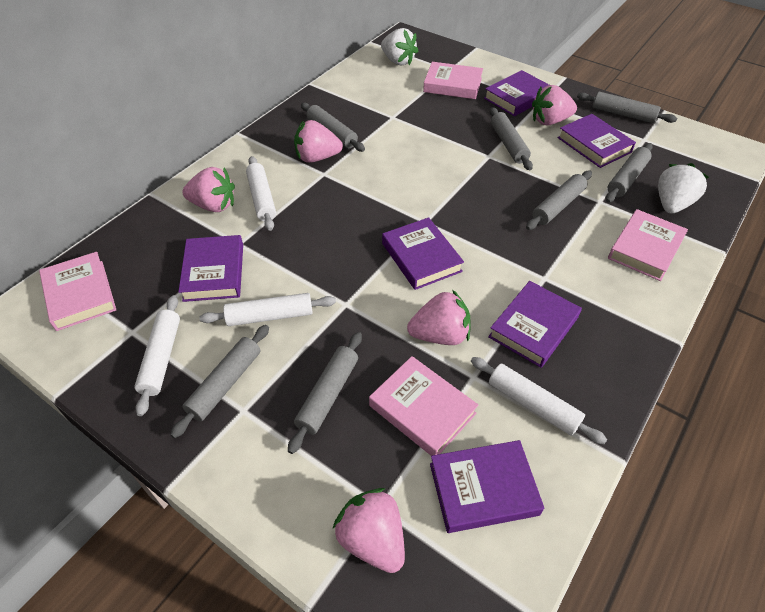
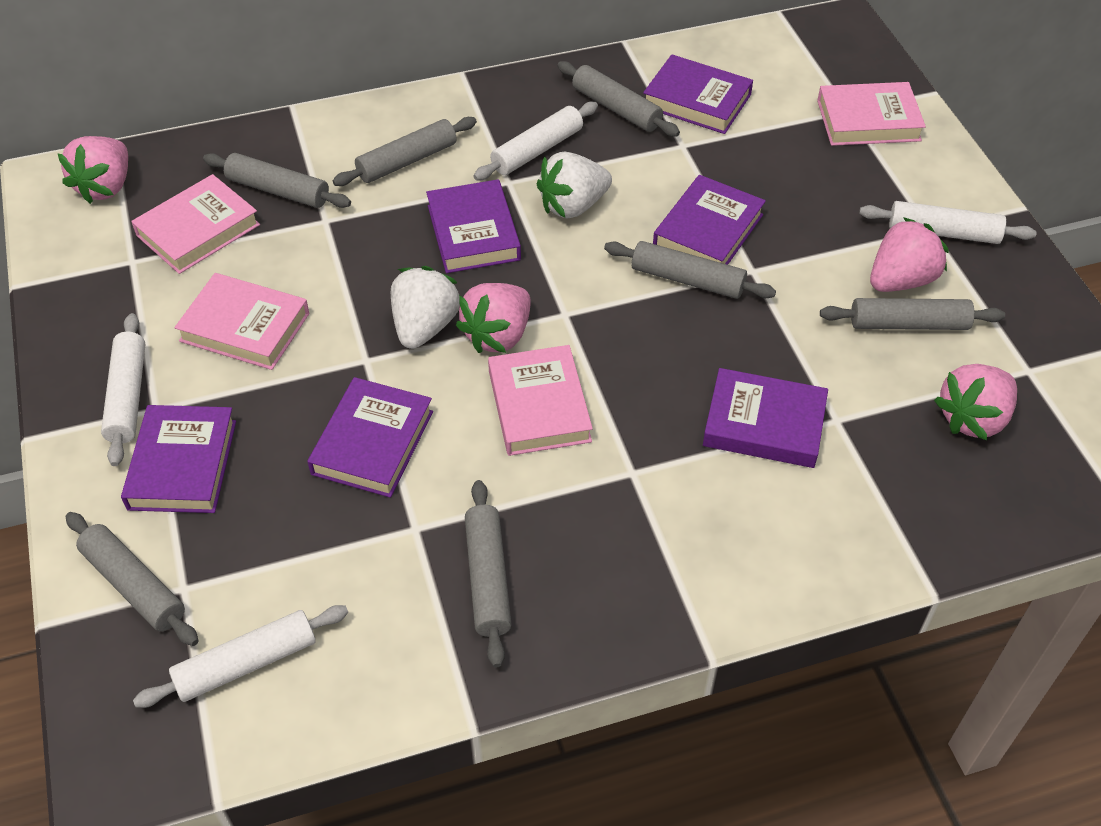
pink strawberry: [182,167,235,212] [294,120,343,163] [333,488,405,573] [407,290,471,345] [532,85,577,126] = 5 -> [57,136,128,204] [456,283,530,353] [870,217,949,292] [934,364,1017,440] = 4

